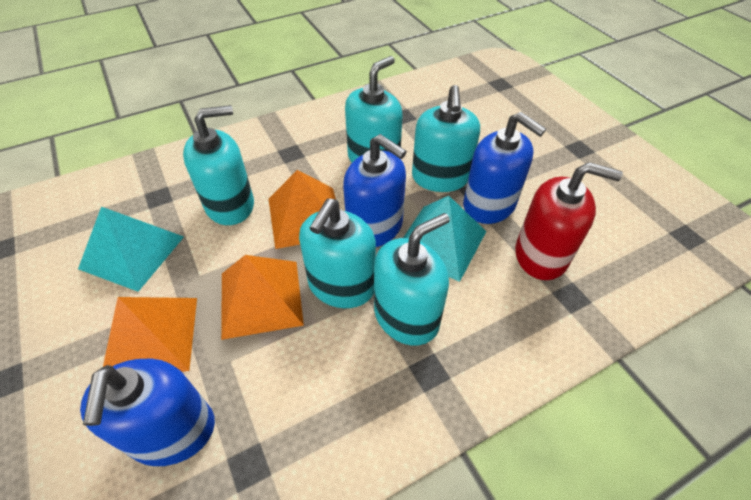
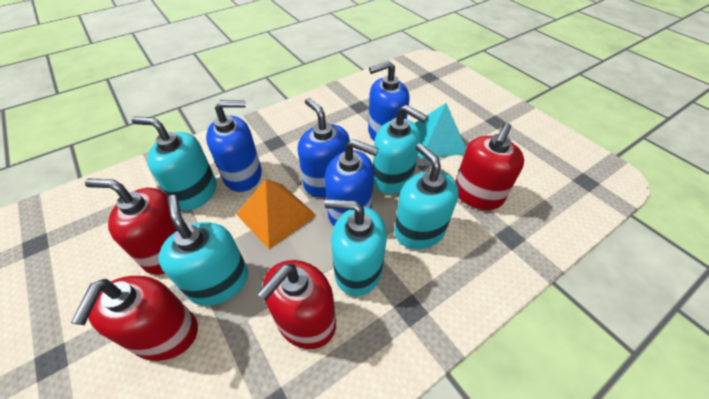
blue soap dispenser: [80,359,215,466] [343,134,407,247] [463,112,546,224] = 3 -> [206,100,262,192] [298,98,350,197] [325,139,379,226] [368,61,410,141] = 4
orange pyramid: [103,297,197,372] [221,255,304,340] [269,170,336,249] = 3 -> [236,179,316,250] = 1
red soap dispenser: [515,162,623,280] = 1 -> [71,276,198,361] [85,179,177,275] [257,260,336,349] [455,123,524,210] = 4
turquoise pyramid: [78,207,184,292] [403,196,486,282] = 2 -> [415,103,466,159] = 1

